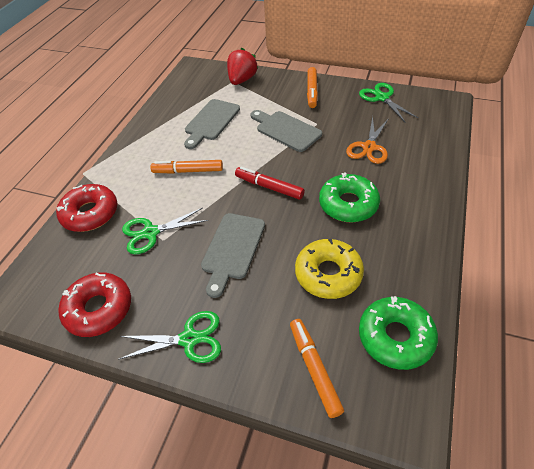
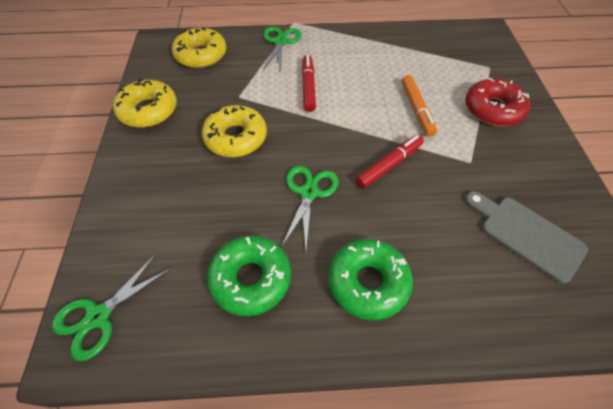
grey cutting board: [184,99,240,149] [201,213,265,298] [250,110,322,152] = 3 -> [465,191,588,284] = 1
orange marker: [150,160,223,174] [290,319,344,418] [307,67,318,108] = 3 -> [401,75,437,137] = 1
orange scissors: [346,116,389,164] = 1 -> none = 0
red donut: [56,184,117,232] [58,272,131,337] = 2 -> [465,78,530,126] = 1
red marker: [235,167,305,200] = 1 -> [302,55,316,112] [356,135,424,189] = 2
red strawberry: [227,48,258,85] = 1 -> none = 0
yellow donut: [295,239,364,299] = 1 -> [113,78,177,128] [172,27,226,68] [202,105,267,157] = 3

